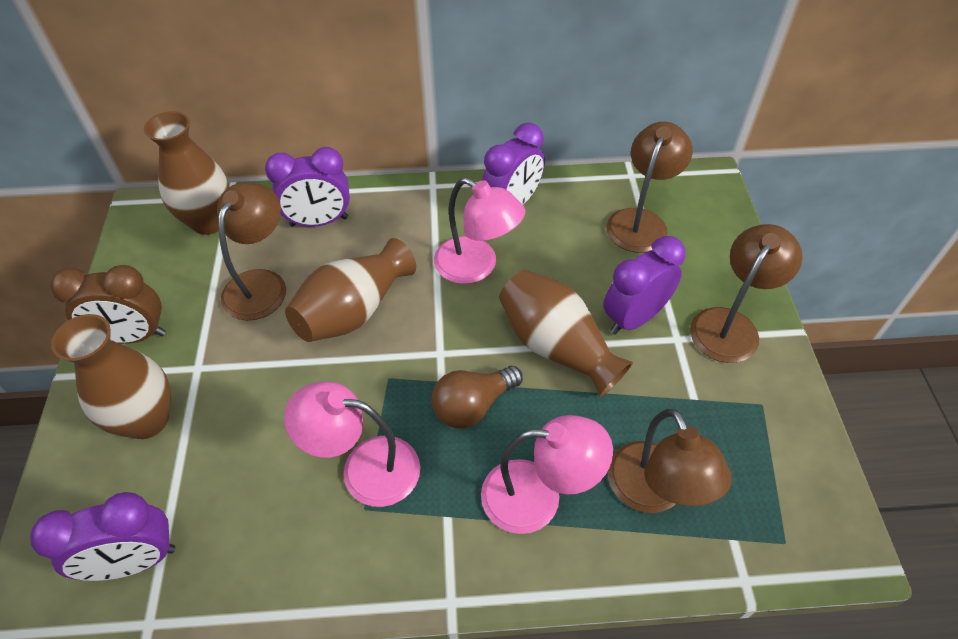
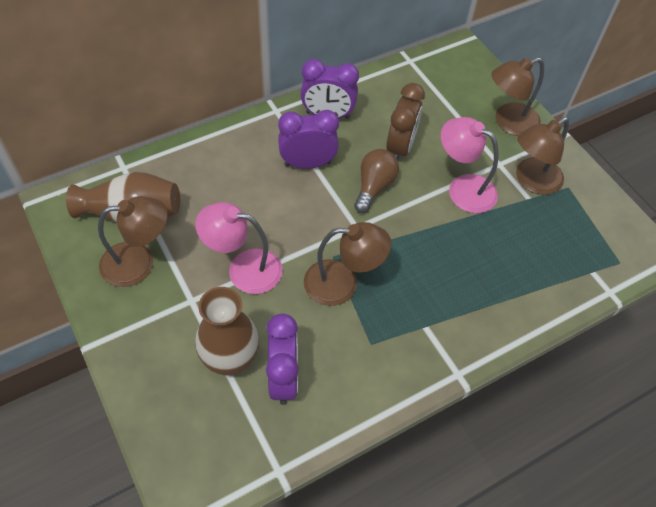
brown vase: [51,314,171,439] [144,111,229,235] [285,238,416,342] [499,269,633,397] = 4 -> [66,172,180,222] [195,287,259,376] = 2
pink lamp: [284,381,420,507] [434,178,525,284] [481,415,613,534] = 3 -> [195,202,283,294] [441,117,498,213] = 2
purple clock: [30,492,175,581] [265,147,350,227] [482,123,545,205] [603,236,685,335] = 4 -> [266,314,298,405] [278,110,339,169] [300,59,359,119] = 3

